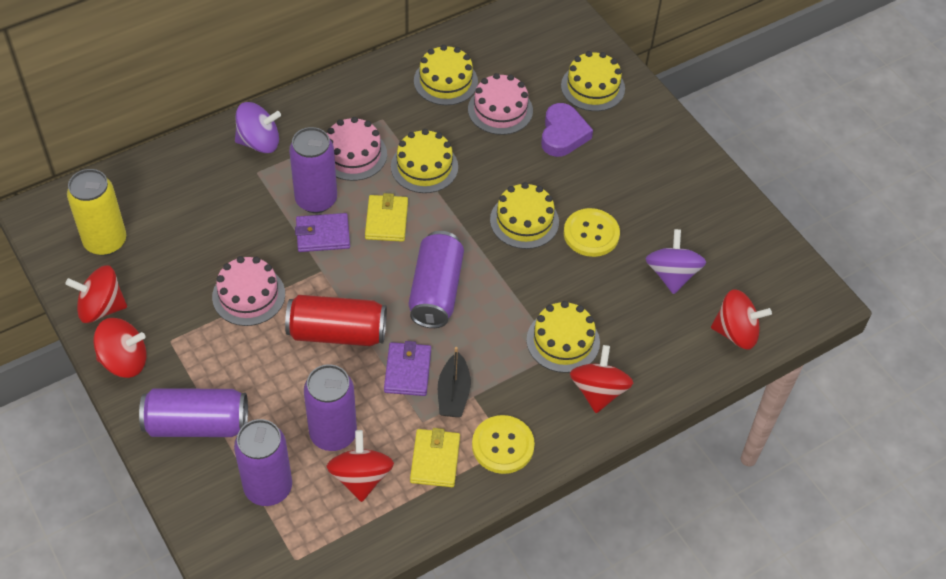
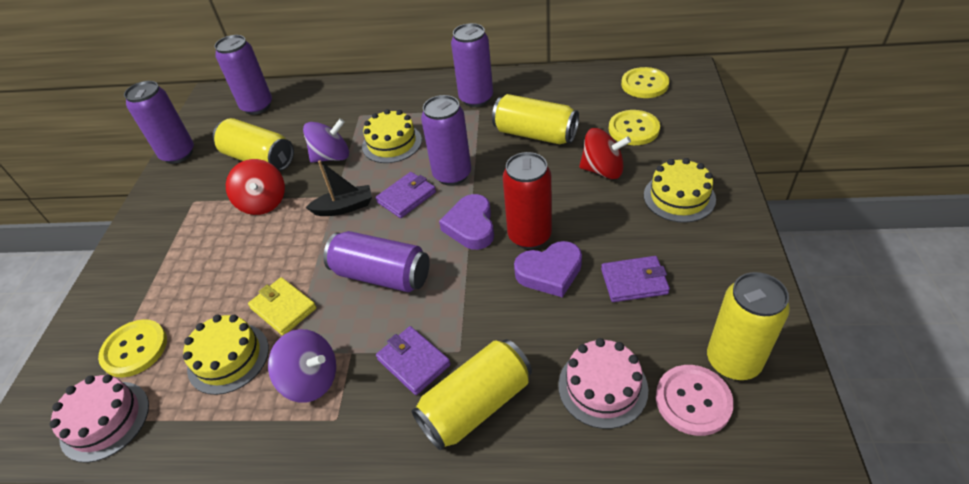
pink button: none = 0 -> [656,365,734,436] = 1
pink cake: [212,256,285,326] [327,117,387,181] [468,73,533,135] = 3 -> [50,375,149,463] [558,338,648,429] = 2
purple heart: [541,103,593,157] = 1 -> [439,194,494,250] [514,241,582,297] = 2
purple wallet: [295,213,350,252] [384,341,431,396] = 2 -> [376,172,436,218] [376,326,451,395] [601,256,670,302] = 3
red spinning top: [65,265,127,323] [93,318,146,378] [326,430,394,502] [570,345,633,413] [711,289,772,350] = 5 -> [226,159,285,215] [579,128,631,179] = 2
yellow button: [472,415,535,474] [564,208,620,257] = 2 -> [98,319,167,377] [609,110,660,145] [621,67,669,98] = 3
yellow cake: [391,129,458,193] [414,45,478,105] [490,182,559,249] [526,301,600,373] [561,51,625,111] = 5 -> [183,315,269,395] [362,109,422,163] [644,158,716,223] = 3
yellow can: [67,169,126,256] = 1 -> [213,118,294,171] [411,339,532,450] [492,94,579,144] [707,272,790,380] = 4
yellow wallet: [365,193,408,242] [410,428,460,487] = 2 -> [248,277,317,336] = 1

